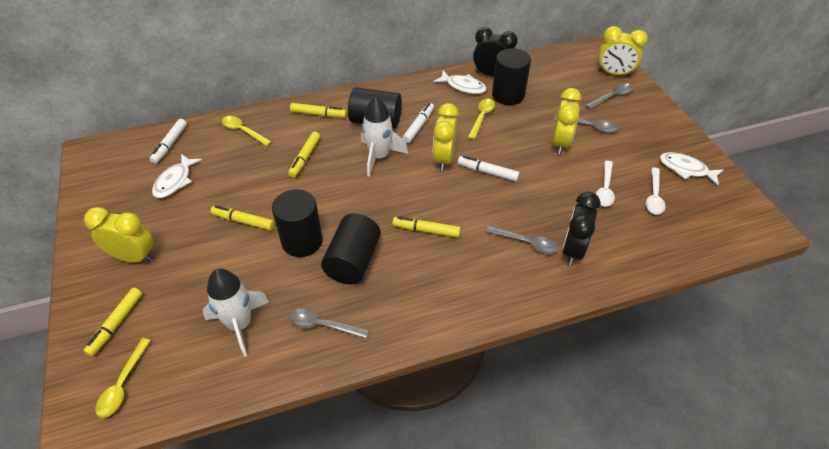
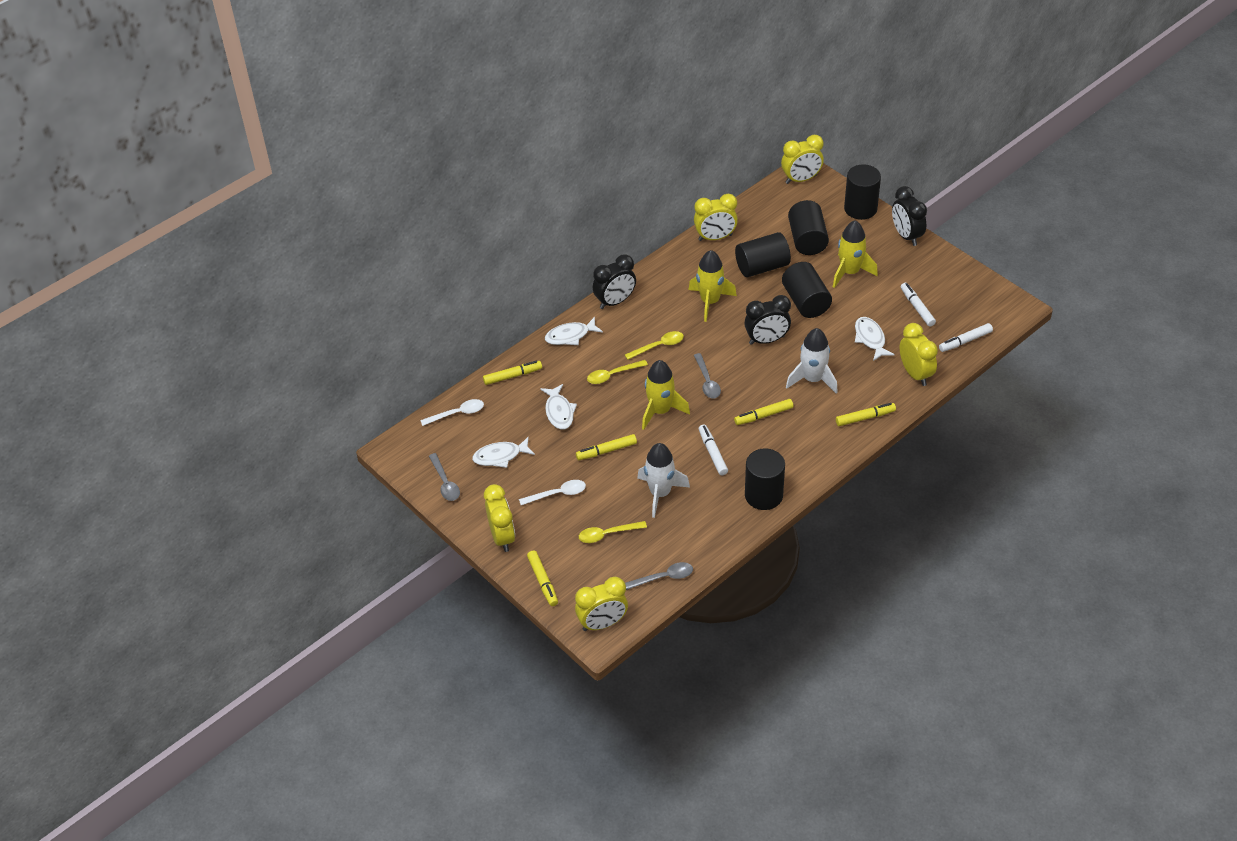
black clock: [473,27,518,76] [562,192,601,266] = 2 -> [593,255,636,309] [744,295,791,345] [892,186,927,246] = 3
black cylinder: [272,189,323,257] [321,213,381,284] [348,87,402,129] [492,48,531,105] = 4 -> [735,232,791,277] [745,448,785,510] [782,262,832,318] [788,200,829,255] [844,164,881,220] = 5
grey spoon: [289,309,369,339] [486,226,558,254] [554,115,618,133] [585,83,633,109] = 4 -> [429,453,460,501] [625,562,693,590] [694,353,721,398] = 3
white fish: [152,154,202,198] [433,71,487,94] [660,152,724,186] = 3 -> [472,436,535,468] [540,384,577,430] [545,317,603,345] [855,317,895,361] = 4
yellow clock: [84,207,154,263] [432,103,459,171] [552,88,581,154] [598,26,648,77] = 4 -> [484,484,515,552] [575,577,628,631] [694,194,738,241] [781,135,824,184] [900,323,938,386] = 5
yellow rocket: none = 0 -> [642,360,690,430] [688,250,737,322] [833,220,878,288] = 3

